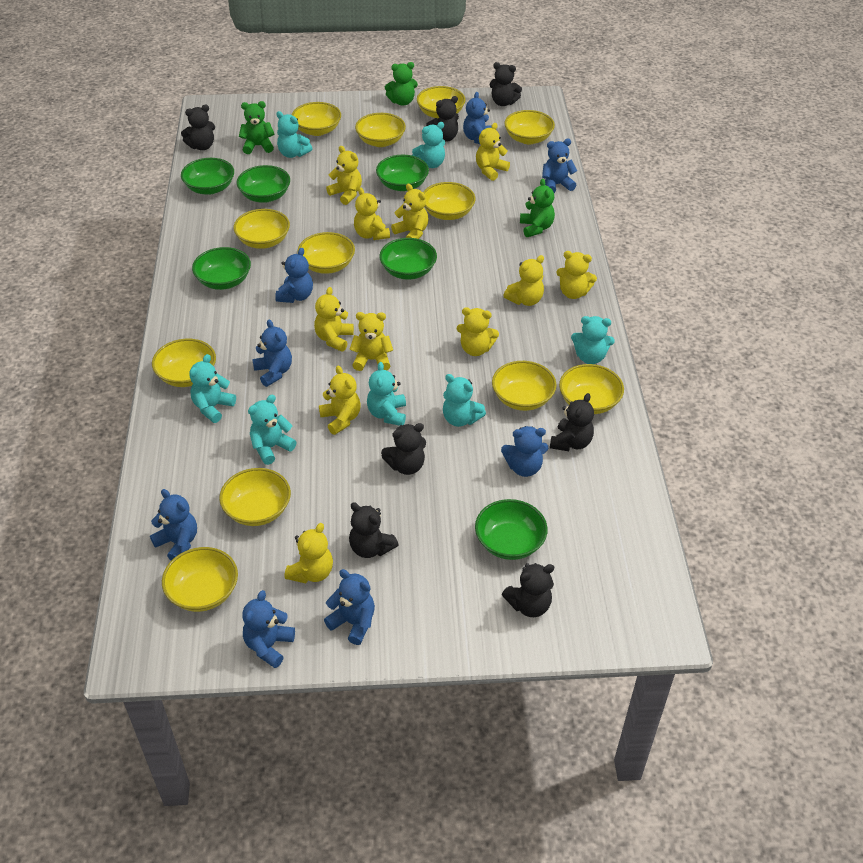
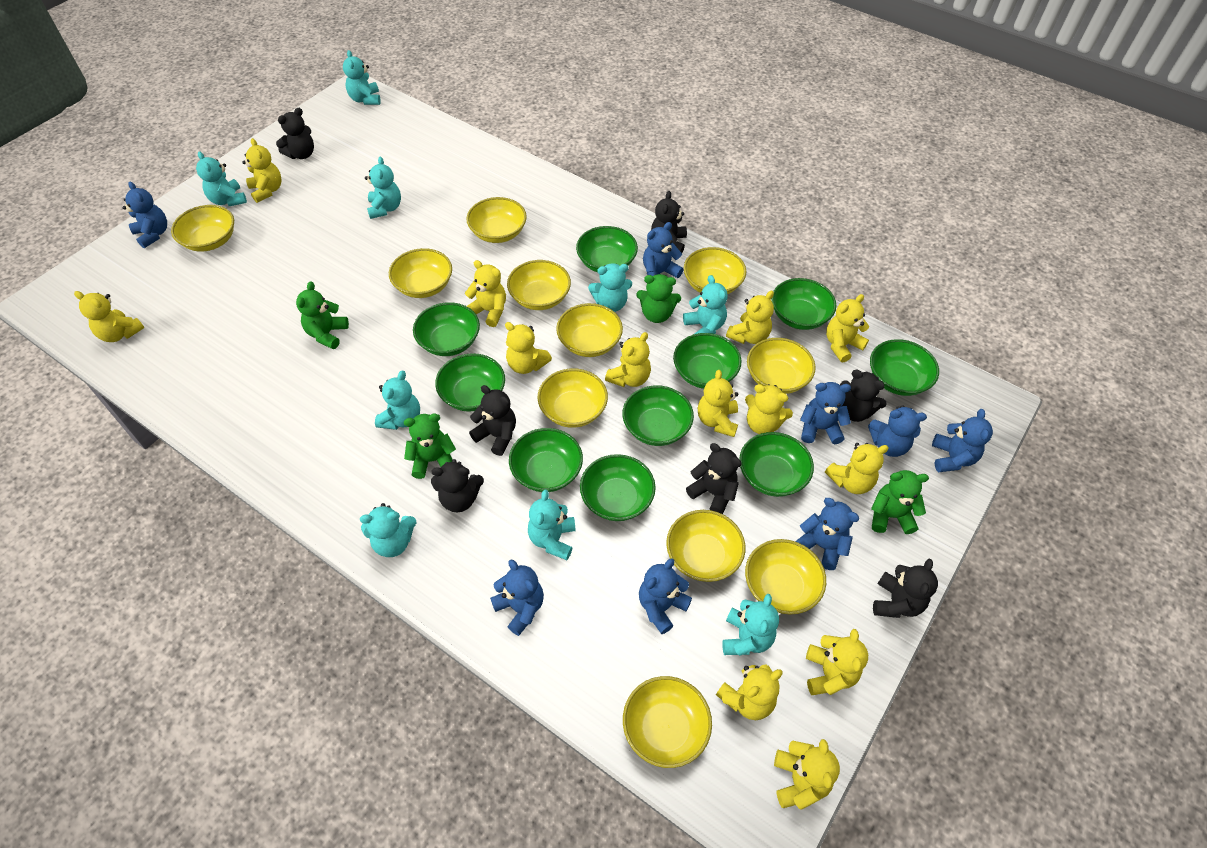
green bowl: [181,158,234,195] [192,247,251,290] [237,165,290,203] [376,155,429,191] [379,238,437,279] [475,499,548,560] = 6 -> [413,302,480,356] [435,353,505,412] [509,428,583,492] [576,226,638,272] [580,454,656,521] [622,385,694,446] [673,333,742,389] [740,432,814,497] [772,278,836,330] [870,339,939,396] = 10
green teddy bear: [239,101,274,154] [385,62,418,106] [520,179,555,237] = 3 -> [296,281,349,349] [404,413,456,479] [636,274,681,323] [871,470,929,534] = 4
turquoise teddy bear: [190,354,236,423] [248,395,297,465] [276,111,312,158] [367,362,406,426] [412,122,445,168] [443,374,486,427] [571,316,615,364] = 7 -> [196,151,247,206] [343,50,381,105] [360,503,417,557] [365,157,401,219] [375,371,420,430] [528,490,576,560] [588,263,632,312] [683,275,728,334] [722,594,779,656] = 9
yellow bowl: [152,339,216,387] [162,547,238,612] [219,468,291,526] [234,209,290,249] [292,102,341,136] [298,232,355,274] [355,113,406,147] [417,86,466,118] [423,182,475,220] [492,361,557,411] [504,110,555,144] [559,364,624,414] = 12 -> [171,205,234,252] [389,248,452,298] [466,197,527,243] [507,260,571,310] [538,368,608,428] [556,303,623,357] [623,676,712,768] [666,510,745,582] [684,247,746,294] [745,539,826,615] [747,338,816,394] = 11
yellow teddy bear: [284,523,333,583] [314,287,354,352] [319,366,360,435] [326,146,362,205] [350,312,393,371] [354,187,390,240] [391,184,428,239] [457,307,499,356] [476,123,510,181] [503,255,544,306] [556,251,597,299] = 11 -> [74,291,145,342] [242,138,282,203] [465,260,506,327] [505,322,552,374] [605,332,651,387] [698,370,738,437] [716,665,783,720] [726,290,774,344] [745,384,793,434] [774,739,840,810] [806,629,868,695] [825,443,889,494] [826,294,869,362] = 13

